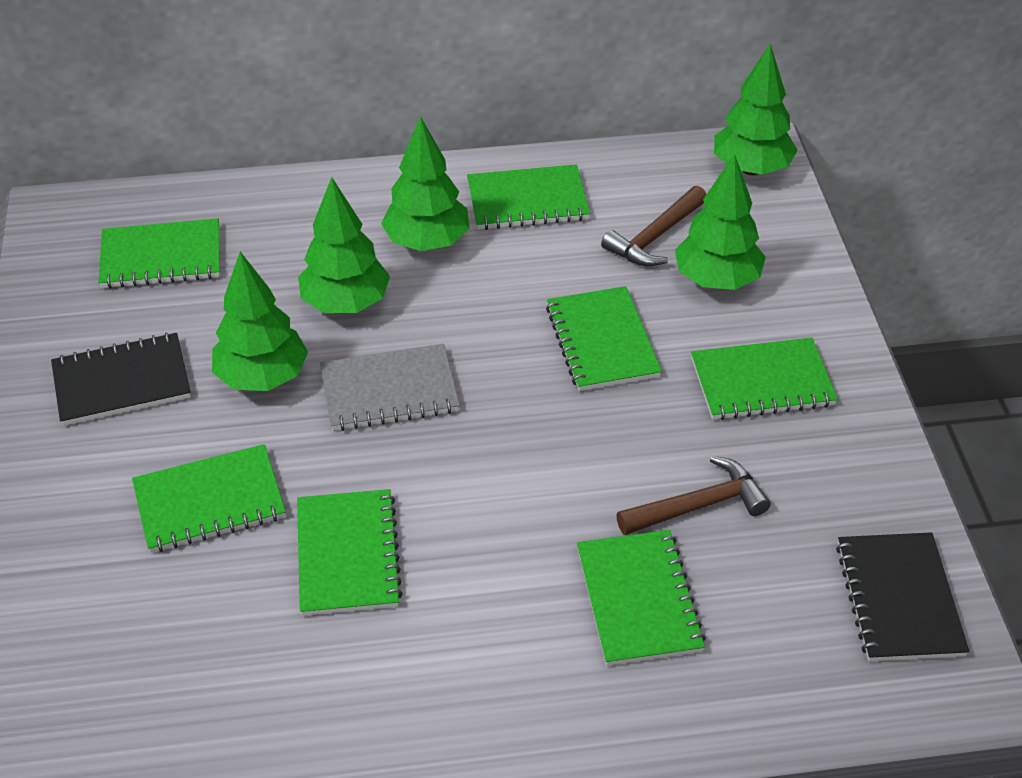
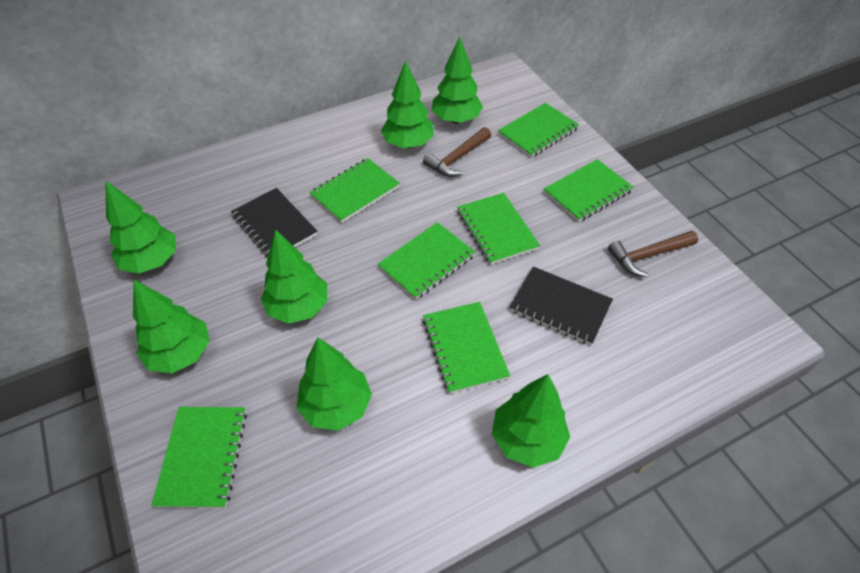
green tree: [212,252,308,391] [298,177,390,313] [381,116,470,251] [675,154,766,290] [714,44,798,175] = 5 -> [105,180,176,274] [133,280,210,374] [261,229,327,324] [297,337,372,431] [381,60,434,148] [432,37,483,124] [492,374,570,468] = 7
grey notebook: [320,344,460,431] = 1 -> none = 0

